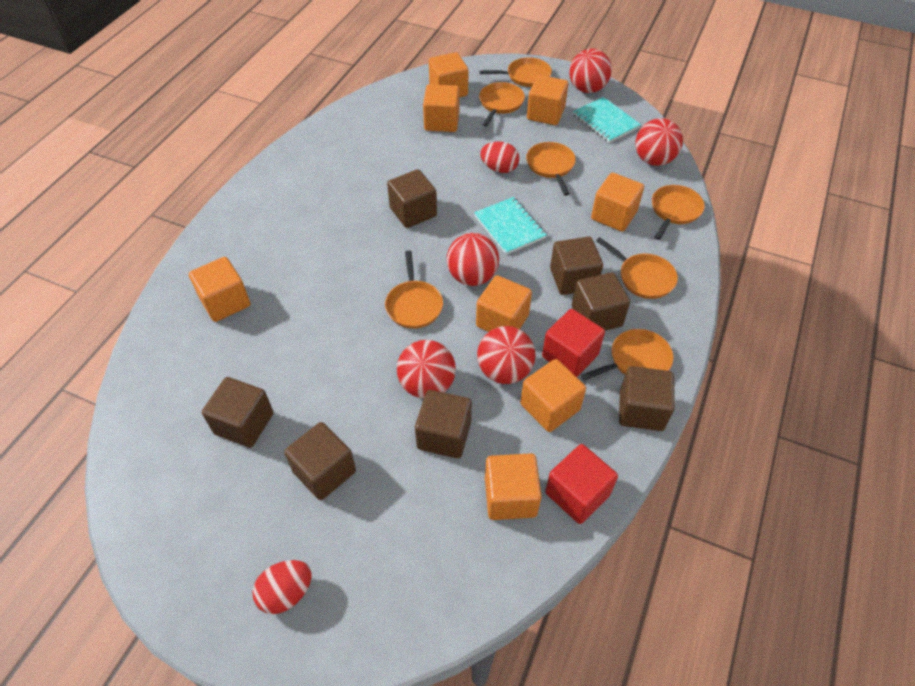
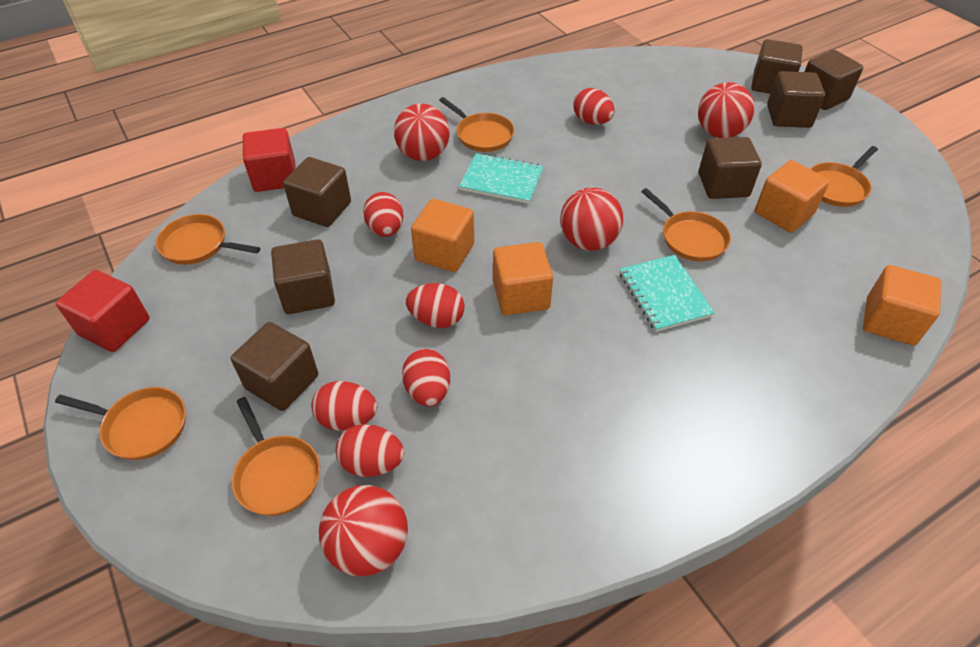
orange cube: [189,257,251,322] [423,84,459,132] [429,52,468,97] [476,275,532,332] [485,453,542,520] [520,359,586,432] [527,75,568,125] [591,173,644,232] = 8 -> [411,199,474,272] [493,242,553,315] [755,160,830,233] [863,265,942,346] = 4
orange pan: [385,250,443,329] [479,57,552,87] [479,82,525,126] [526,142,576,196] [581,329,673,381] [596,237,678,299] [652,185,705,240] = 7 -> [55,387,186,460] [156,214,260,265] [232,397,320,516] [439,97,514,152] [641,188,731,262] [810,146,878,207] = 6
red ball: [397,340,456,399] [447,233,499,286] [477,326,535,384] [569,49,612,93] [635,118,683,166] = 5 -> [319,485,408,576] [394,104,450,161] [560,187,623,251] [698,82,755,138] = 4
red egg: [252,560,311,614] [480,141,519,173] = 2 -> [311,381,377,431] [336,424,404,477] [363,192,403,237] [402,349,450,406] [406,283,464,328] [573,88,615,125] = 6

